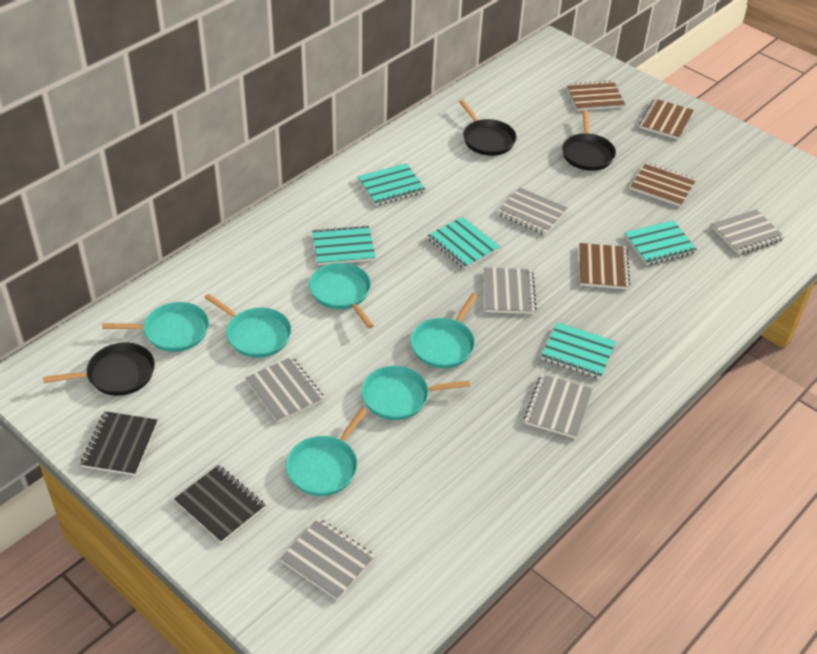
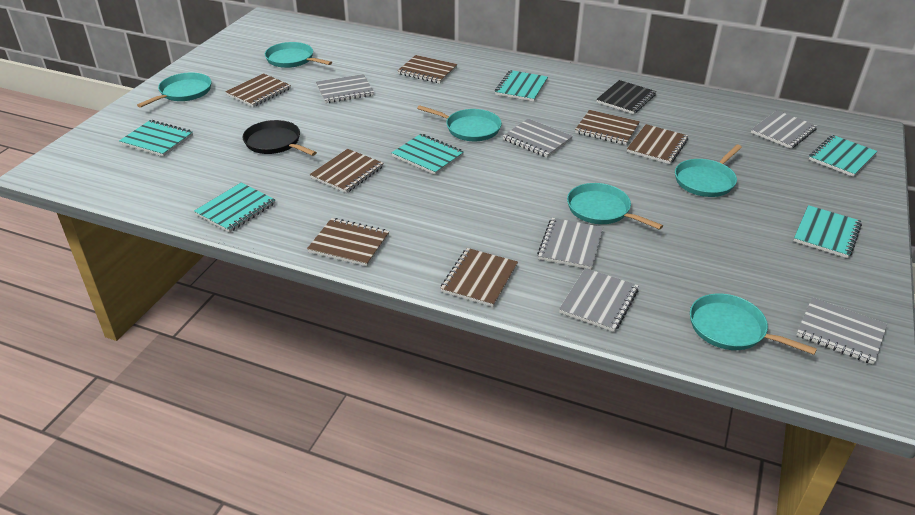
black notebook: [80,411,158,476] [174,465,265,543] = 2 -> [596,80,656,114] = 1
black pan: [43,343,155,396] [459,99,517,156] [562,110,616,171] = 3 -> [242,120,317,156] = 1
brown notebook: [567,80,625,111] [579,243,630,289] [630,163,696,207] [639,99,694,140] = 4 -> [225,73,291,107] [307,218,389,266] [310,149,384,193] [397,55,458,83] [440,248,518,307] [575,110,640,145] [627,124,688,164] = 7
turquoise notebook: [312,225,376,265] [358,163,426,206] [427,217,500,269] [541,322,616,379] [624,220,697,265] = 5 -> [119,120,193,157] [194,183,276,233] [392,134,464,175] [495,70,548,102] [794,205,862,258] [809,135,877,177] = 6

